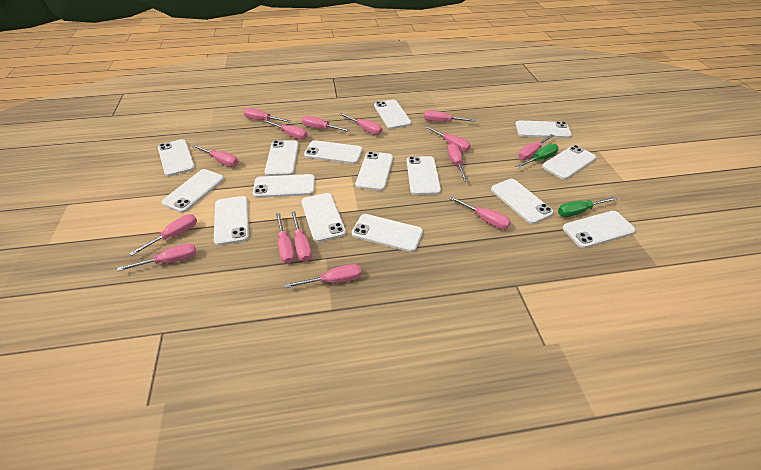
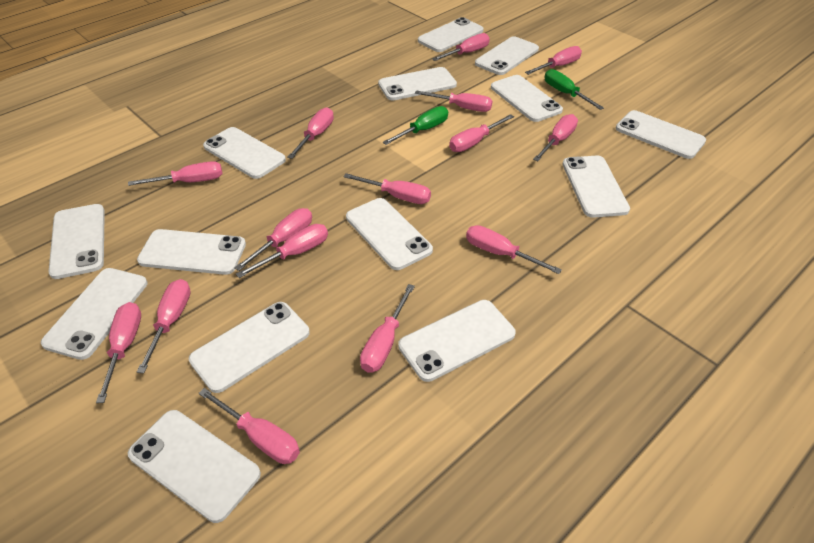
white phone: [158,139,195,176] [162,169,224,213] [214,196,249,245] [253,174,315,198] [264,140,299,176] [301,193,346,242] [304,140,363,164] [352,214,423,252] [356,151,393,191] [374,99,411,129] [407,156,441,195] [491,179,554,224] [515,121,572,138] [542,145,596,180] [563,211,636,248] = 15 -> [41,268,147,360] [48,204,105,279] [128,410,261,523] [137,229,246,275] [189,302,310,393] [203,127,286,179] [346,198,433,270] [378,67,457,101] [398,300,516,382] [418,17,484,52] [475,36,539,75] [491,75,563,122] [562,156,630,218] [616,110,706,159] = 14

